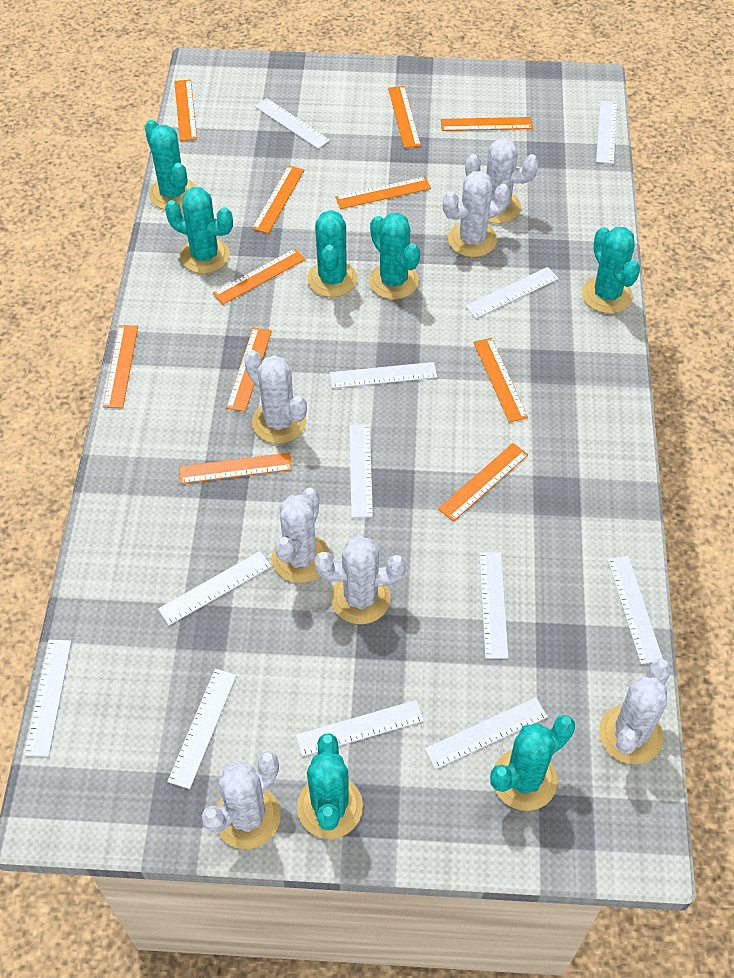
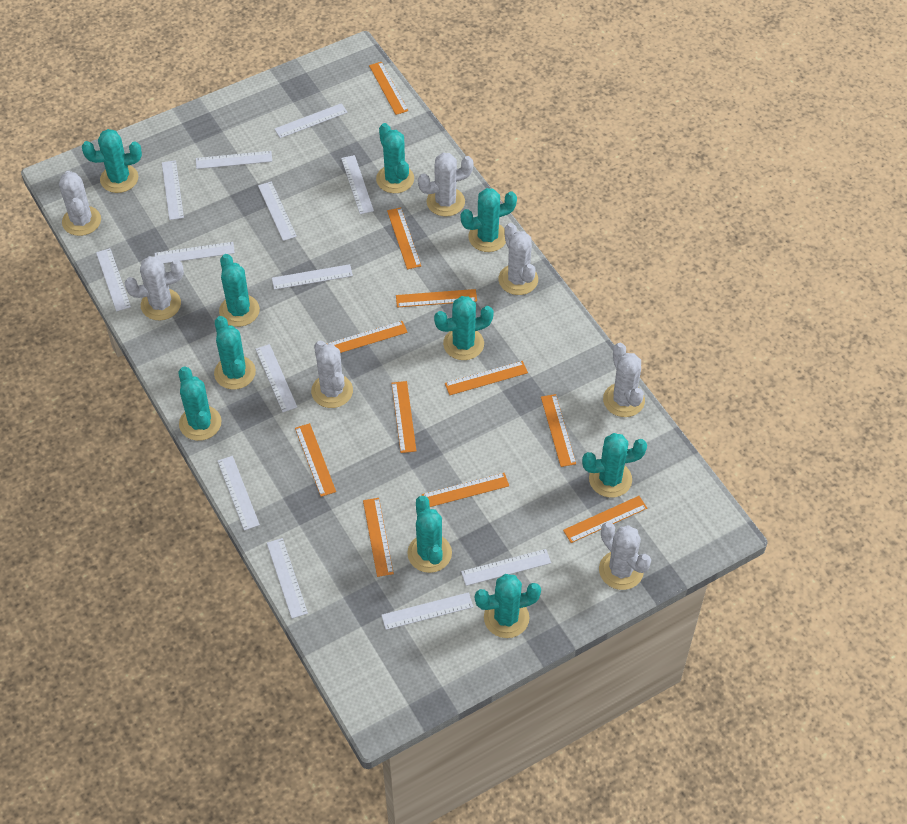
turquoise cactus: [145,120,195,210] [165,187,233,273] [297,734,363,839] [307,210,358,297] [369,212,420,299] [490,715,575,811] [582,227,640,314] = 7 -> [82,129,142,193] [179,367,221,441] [214,316,256,389] [219,254,260,327] [376,123,414,193] [407,496,452,573] [434,296,494,360] [461,188,517,252] [475,574,541,638] [582,433,647,498] = 10
white ruler: [25,640,72,757] [158,551,272,625] [167,669,237,789] [255,98,330,149] [296,700,424,757] [330,362,437,388] [349,424,373,518] [425,697,548,769] [465,267,559,319] [479,552,508,659] [596,101,617,164] [607,556,663,664] = 12 -> [96,248,131,312] [155,242,235,264] [162,160,184,220] [196,151,272,169] [217,456,260,531] [255,344,297,412] [258,182,297,241] [267,538,308,619] [272,264,353,290] [274,103,347,138] [341,155,374,214] [381,592,473,630] [461,549,551,586] = 13

